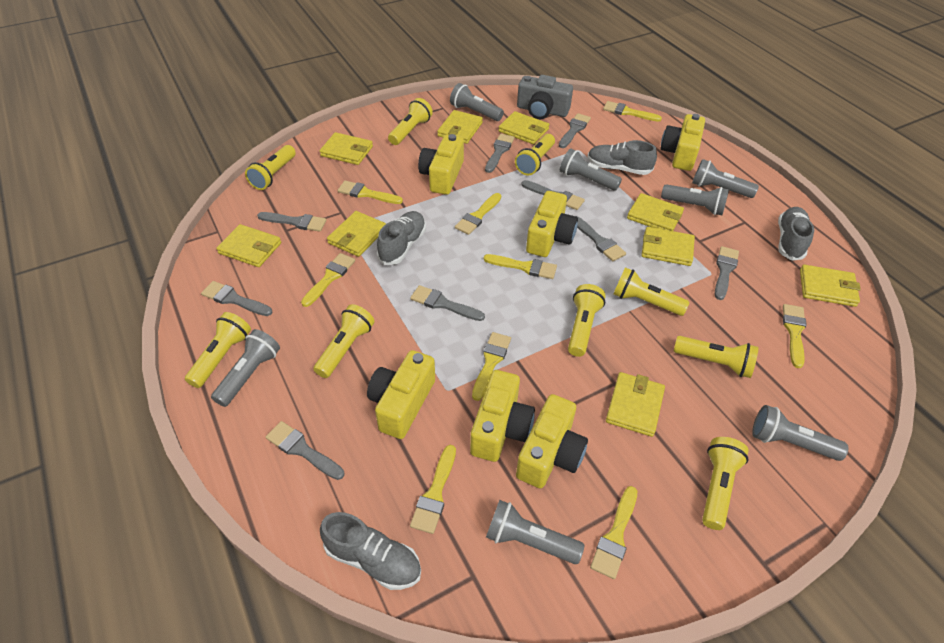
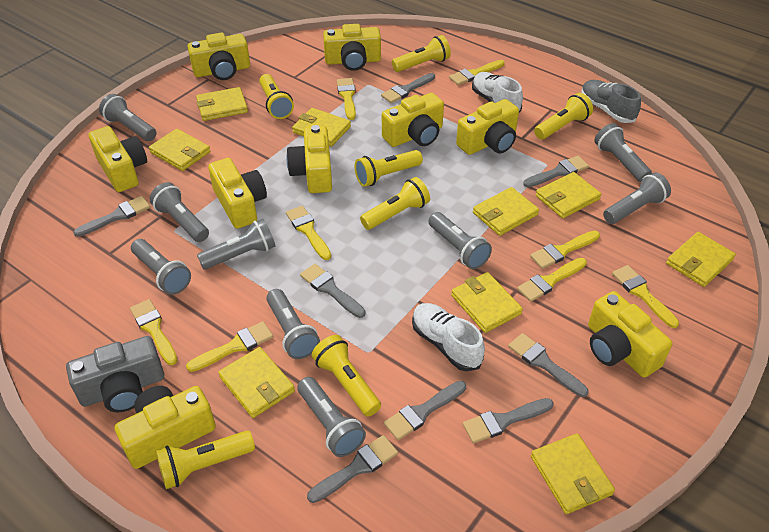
grey brush: [201,281,272,316] [257,212,326,232] [266,421,344,480] [410,285,485,321] [485,134,515,173] [521,180,585,210] [559,113,591,148] [576,216,626,261] [715,246,739,300] = 9 -> [73,196,150,237] [300,264,366,318] [307,435,398,503] [381,73,435,103] [384,381,466,440] [463,398,554,443] [508,333,589,397] [523,156,589,187] = 8
grey flashlight: [211,329,280,407] [450,83,504,121] [486,500,584,564] [560,149,622,191] [661,184,729,215] [692,159,759,198] [752,405,849,461] = 7 -> [99,94,157,141] [131,239,191,295] [150,182,209,242] [197,219,275,269] [266,289,320,359] [297,377,366,457] [429,212,492,269] [594,123,652,182] [603,172,671,224] = 9
grey shoe: [320,512,421,590] [377,211,426,265] [588,140,657,175] [778,207,814,261] = 4 -> [581,80,641,123] = 1
white shoe: none = 0 -> [412,303,485,371] [472,72,523,113] = 2
yellow brush: [301,253,355,307] [338,181,403,204] [410,445,456,534] [455,193,501,235] [472,332,511,401] [484,254,557,279] [590,486,637,579] [603,101,662,122] [783,304,807,368] = 9 -> [130,299,178,365] [186,321,273,372] [286,206,331,260] [337,78,356,120] [449,60,505,85] [517,258,587,302] [530,231,600,269] [612,265,679,328] = 8
yellow camera: [367,350,435,439] [418,134,464,195] [470,370,535,462] [516,394,588,489] [526,191,578,257] [660,114,705,171] = 6 -> [89,126,147,192] [115,386,216,469] [188,33,250,80] [208,158,267,229] [286,125,332,193] [323,24,381,71] [382,93,444,147] [456,99,519,155] [588,291,672,377] = 9
yellow flashlight: [185,312,251,388] [245,145,296,190] [314,304,374,378] [388,98,433,145] [515,134,555,175] [568,284,606,357] [613,267,689,316] [674,336,759,378] [702,437,748,530] = 9 -> [156,431,255,489] [259,74,294,119] [312,335,381,417] [354,150,423,187] [360,177,430,230] [392,35,451,72] [534,93,593,140] = 7

